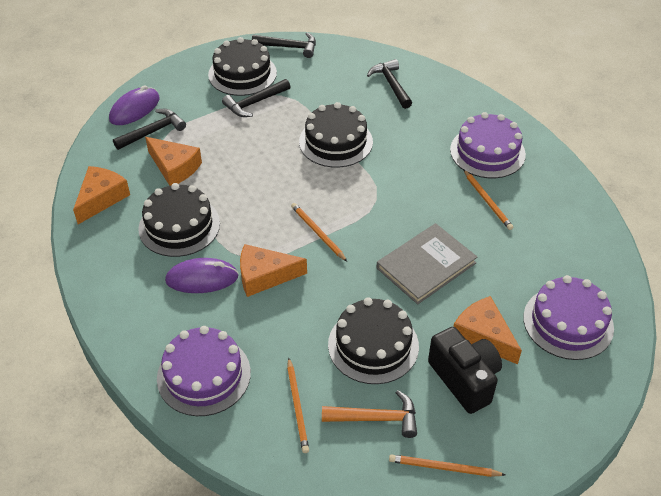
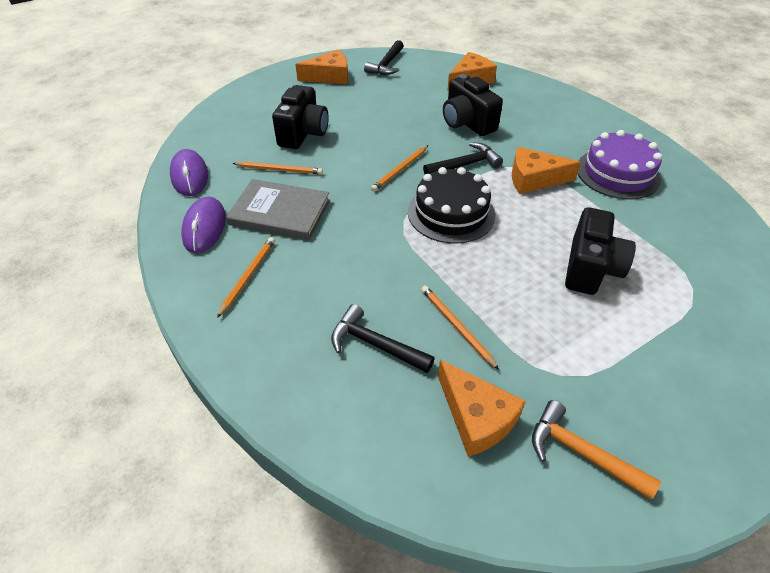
black cake: [138,183,220,257] [208,37,277,96] [299,102,373,167] [328,297,419,384] = 4 -> [408,167,495,244] = 1
black camera: [428,327,502,414] = 1 -> [272,85,329,149] [443,74,503,136] [565,207,636,295] = 3
black hammer: [113,109,186,150] [222,79,290,117] [252,33,316,58] [367,59,412,109] = 4 -> [331,304,435,373] [364,40,404,75] [423,142,503,174] = 3
purple cake: [157,326,251,416] [450,112,526,178] [523,275,614,360] = 3 -> [578,130,662,199] = 1

